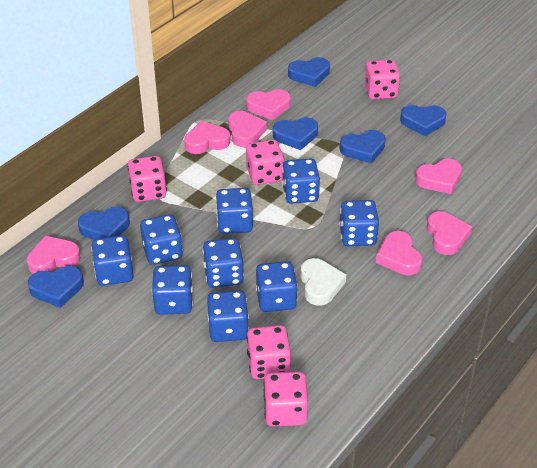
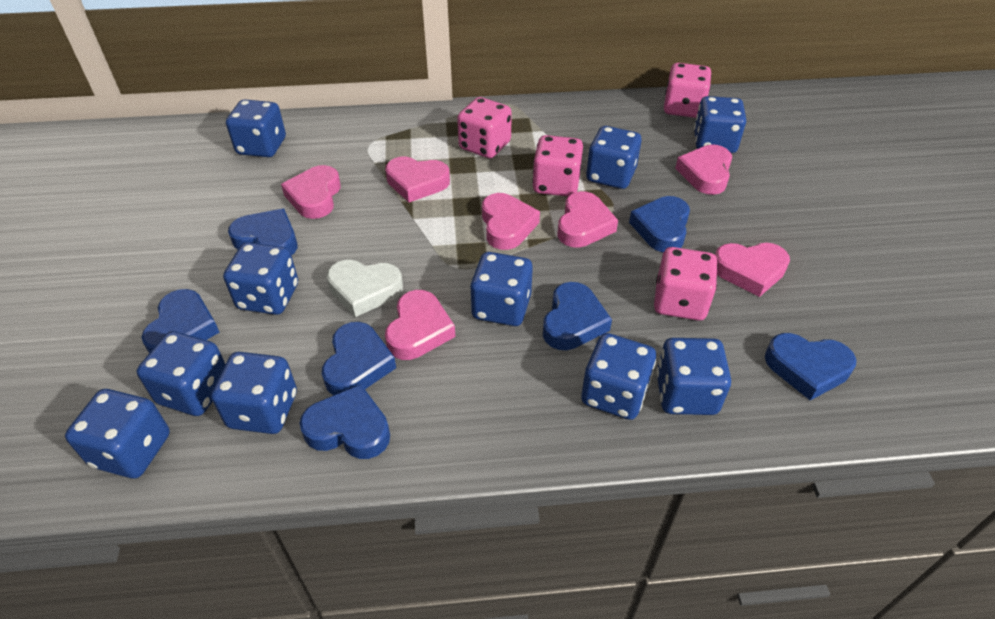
blue dice: [91,235,134,286] [140,214,183,265] [152,265,193,315] [203,238,244,288] [207,290,249,342] [216,188,253,234] [256,261,298,312] [282,158,320,204] [339,200,379,246] = 9 -> [65,389,170,479] [137,331,225,416] [211,352,297,434] [223,242,298,315] [226,99,286,157] [470,252,533,326] [581,333,656,420] [586,126,642,189] [656,338,731,415] [694,96,746,153] = 10
blue heart: [28,266,84,308] [78,207,130,240] [273,117,318,150] [288,57,330,87] [340,130,386,164] [400,105,447,136] = 6 -> [141,289,219,353] [228,209,297,256] [300,384,390,459] [322,322,396,395] [543,282,612,350] [629,196,690,252] [765,333,857,400] = 7
pink dice: [128,156,167,202] [246,139,284,185] [247,325,291,379] [264,371,308,426] [365,59,400,99] = 5 -> [457,97,512,158] [532,135,583,197] [654,247,718,321] [664,63,712,118] = 4

